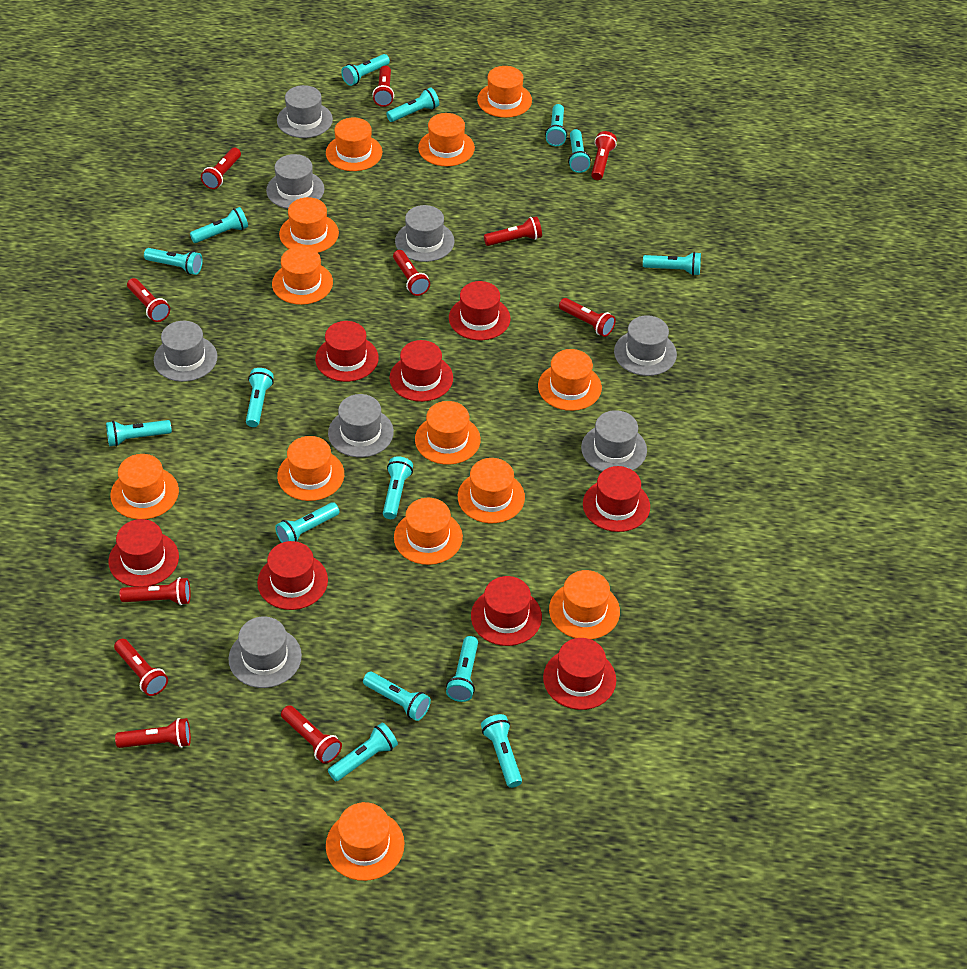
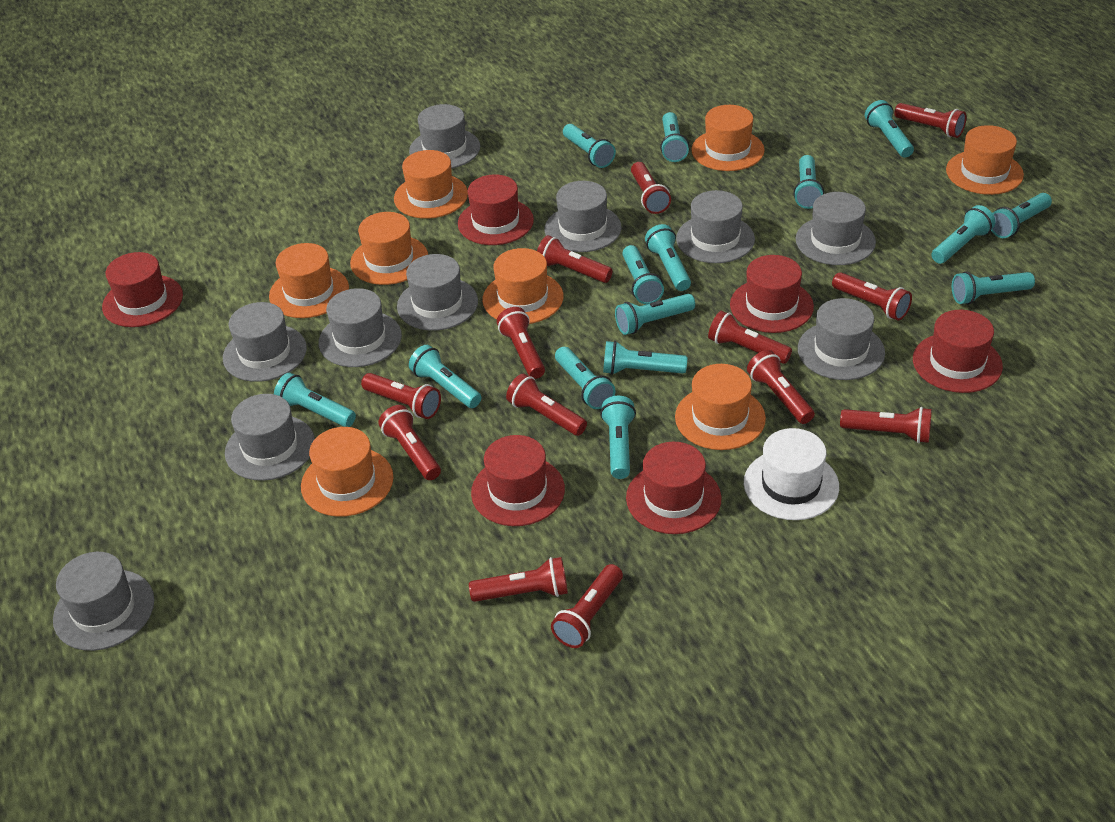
grey hat: [154,321,217,382] [228,616,302,688] [266,154,324,209] [277,85,333,138] [328,394,394,457] [395,205,455,262] [581,410,647,472] [614,315,677,376] = 8 -> [53,552,154,651] [223,302,307,382] [225,394,315,481] [319,288,402,367] [397,254,478,331] [409,104,480,169] [545,181,621,252] [676,190,755,263] [796,192,876,265] [798,298,885,380] = 10
orange hat: [110,454,179,519] [272,246,333,305] [277,436,344,501] [279,197,339,253] [326,118,382,171] [326,802,404,881] [394,498,463,565] [415,401,481,465] [418,113,475,166] [458,458,525,523] [477,66,532,118] [538,349,602,411] [549,570,620,639] = 13 -> [269,243,349,318] [301,427,393,517] [350,212,428,285] [394,150,468,219] [482,248,563,324] [675,364,766,450] [691,105,765,171] [946,125,1024,195] = 8
red flashlight: [114,639,168,696] [115,718,191,748] [120,577,191,605] [127,278,170,322] [201,148,241,189] [281,705,342,764] [372,66,394,107] [393,250,430,296] [484,216,542,246] [559,298,616,337] [591,131,617,180] = 11 -> [361,373,441,419] [378,405,441,480] [469,557,568,602] [497,307,545,379] [506,374,587,436] [537,235,613,283] [551,564,623,648] [631,162,671,214] [708,311,792,364] [747,350,815,424] [832,272,912,320] [840,407,932,443] [894,103,966,138] = 13
red hat: [109,519,179,587] [257,541,328,610] [315,321,379,382] [389,340,453,402] [449,281,510,340] [471,576,542,646] [543,638,616,710] [583,466,650,532] = 8 -> [102,252,183,327] [458,175,534,245] [471,435,565,526] [626,442,722,534] [730,255,814,333] [913,310,1003,393] = 6
white hat: none = 0 -> [744,428,839,520] = 1

